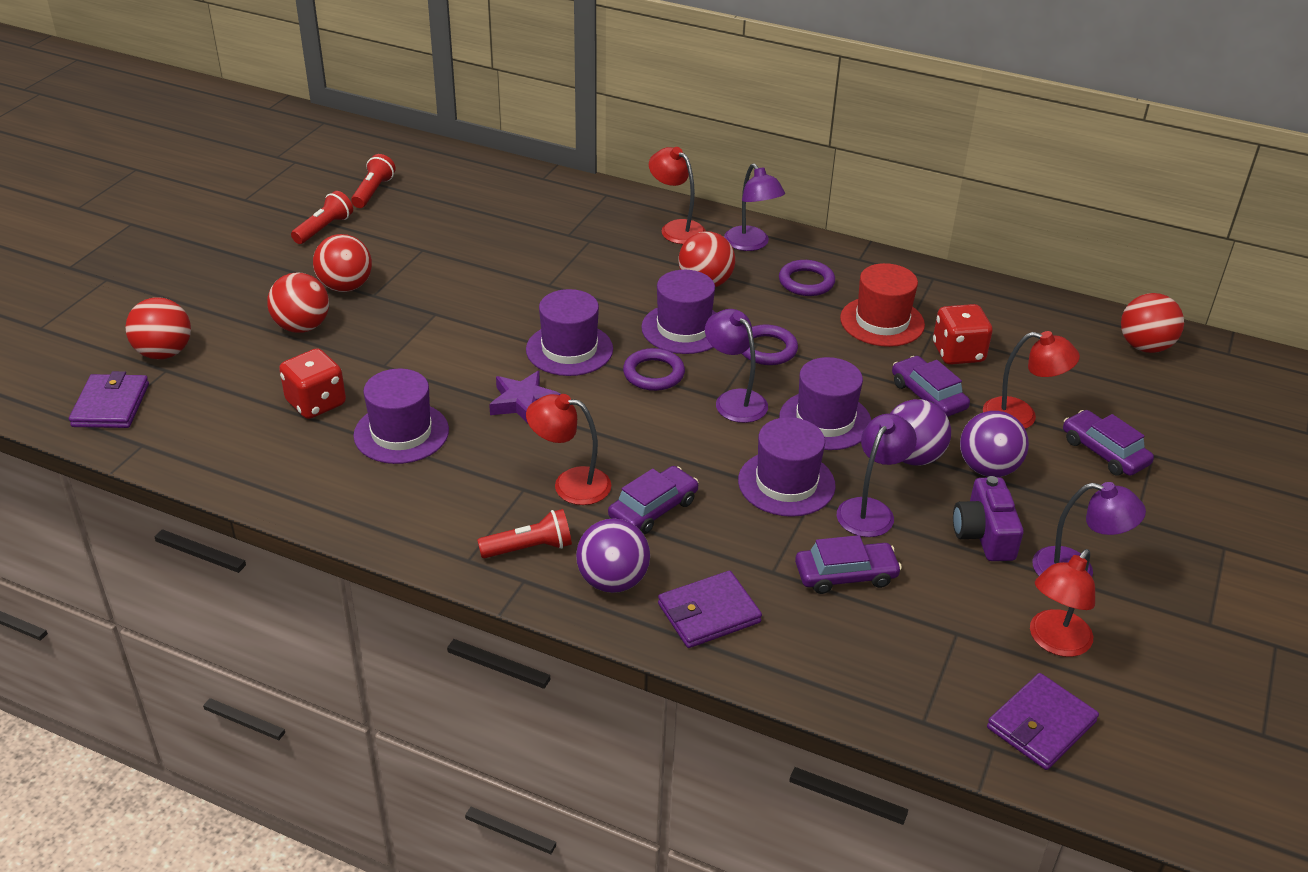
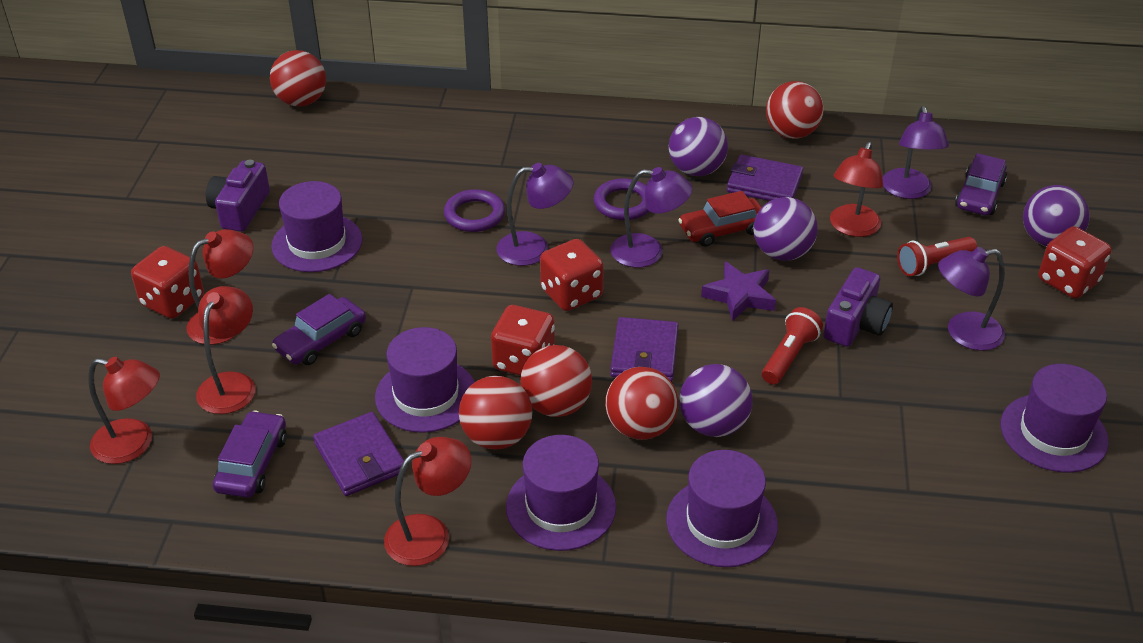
purple ball: [576,518,650,593] [890,399,951,465] [960,411,1029,477] = 3 -> [669,117,728,176] [679,364,753,437] [753,197,818,261] [1023,185,1090,247] = 4
purple camera: [953,476,1024,561] = 1 -> [206,160,270,232] [823,267,893,347] = 2
purple car: [608,466,698,534] [795,535,902,594] [892,356,970,417] [1063,410,1154,476] = 4 -> [213,411,287,498] [272,294,366,365] [955,153,1007,215] = 3
purple ring: [623,348,685,391] [742,325,798,365] [779,260,835,296] = 3 -> [444,189,505,232] [594,178,649,220] = 2
red car: none = 0 -> [678,191,762,247] = 1
red dice: [279,348,346,419] [933,304,993,365] = 2 -> [131,246,204,319] [491,305,555,376] [540,239,604,311] [1038,226,1112,299] = 4
red flashlight: [291,191,353,244] [351,154,396,208] [477,509,572,558] = 3 -> [762,307,823,384] [897,237,977,276] = 2
red hat: [840,263,925,347] = 1 -> none = 0
red lamp: [526,394,611,505] [649,147,706,244] [983,331,1080,429] [1030,549,1095,657] = 4 -> [88,357,160,464] [186,229,253,345] [196,286,255,414] [384,437,471,566] [830,142,883,237] = 5

